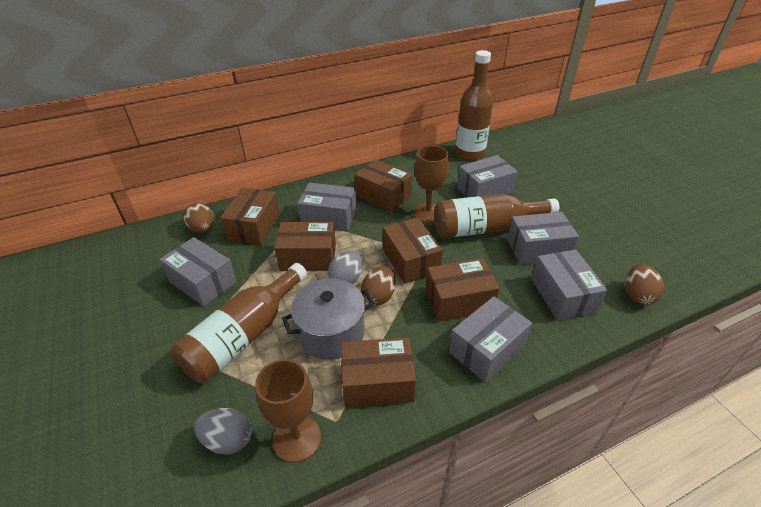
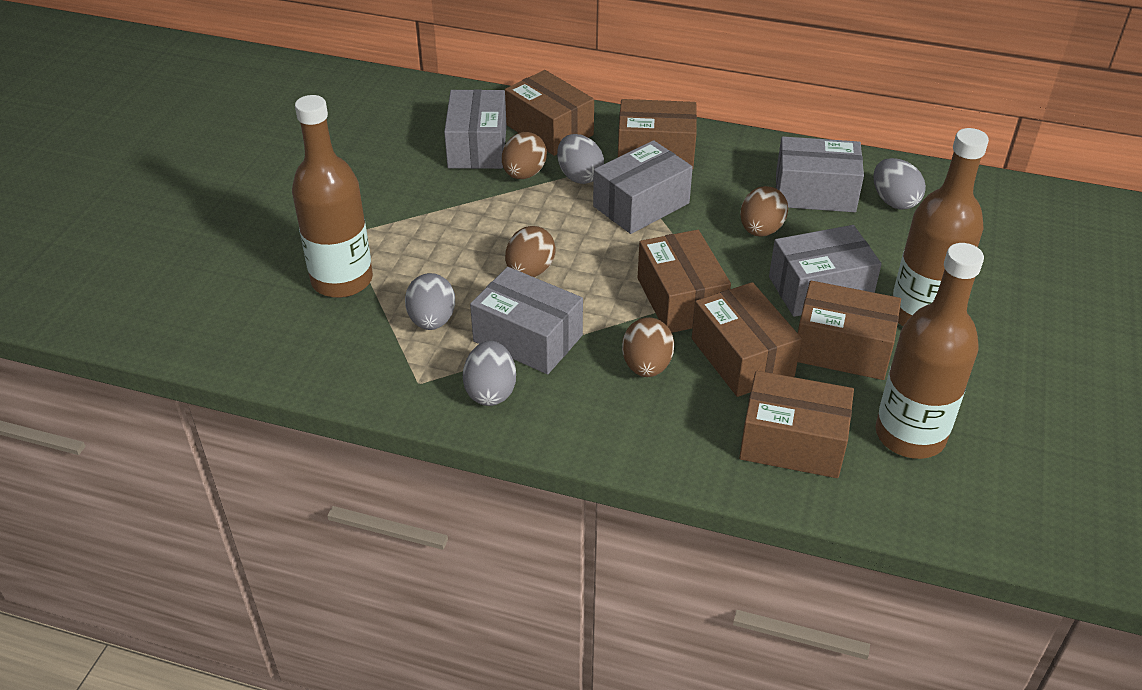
brown egg: [183,203,214,233] [361,266,395,306] [626,264,664,305] = 3 -> [502,132,547,179] [505,226,556,277] [622,317,674,377] [740,186,788,237] = 4
brown goblet: [255,359,321,463] [413,145,449,223] = 2 -> none = 0
grey box: [159,237,237,307] [297,182,356,232] [449,296,532,382] [457,155,518,198] [507,212,579,265] [531,249,608,321] = 6 -> [444,89,507,169] [470,267,583,374] [593,140,693,234] [769,225,882,317] [776,136,864,212] = 5
grey egg: [194,408,252,454] [328,251,363,284] = 2 -> [405,273,455,330] [463,341,516,406] [557,134,604,184] [873,158,926,210] = 4
grey pot: [282,279,374,360] = 1 -> none = 0

